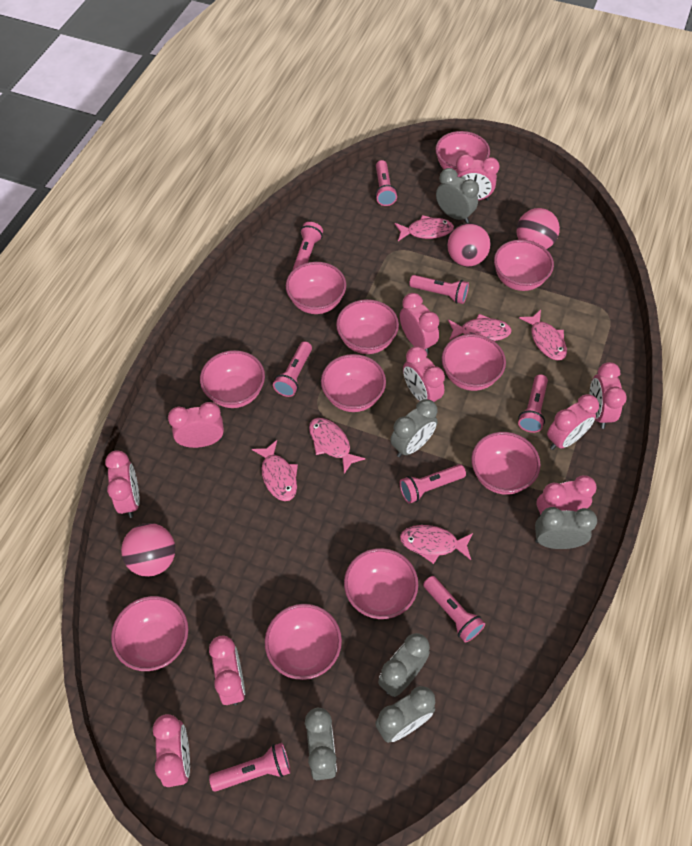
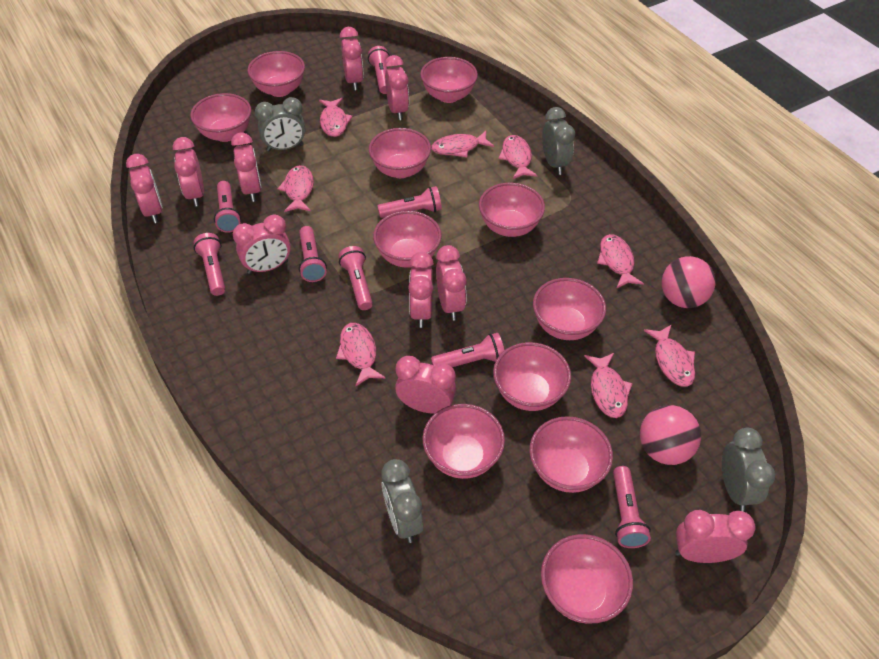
grey clock: [305,708,337,780] [375,686,435,743] [378,633,430,697] [390,399,438,457] [436,168,479,223] [535,507,597,549] = 6 -> [255,97,306,151] [381,459,423,543] [542,107,575,175] [722,428,775,512] = 4
pink ball: [121,523,175,577] [447,223,490,266] [516,208,560,249] = 3 -> [640,405,701,465] [662,256,716,308] = 2
pink fish: [252,440,298,501] [309,418,366,474] [395,215,454,241] [400,525,473,564] [448,314,512,341] [519,310,567,360] = 6 -> [277,165,314,212] [319,98,353,137] [336,323,386,386] [431,131,494,157] [498,135,538,179] [584,353,633,418] [597,234,644,289] [643,324,695,387] = 8

